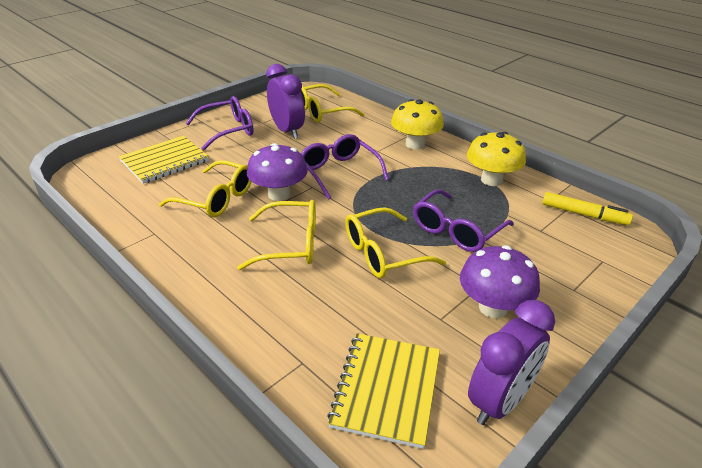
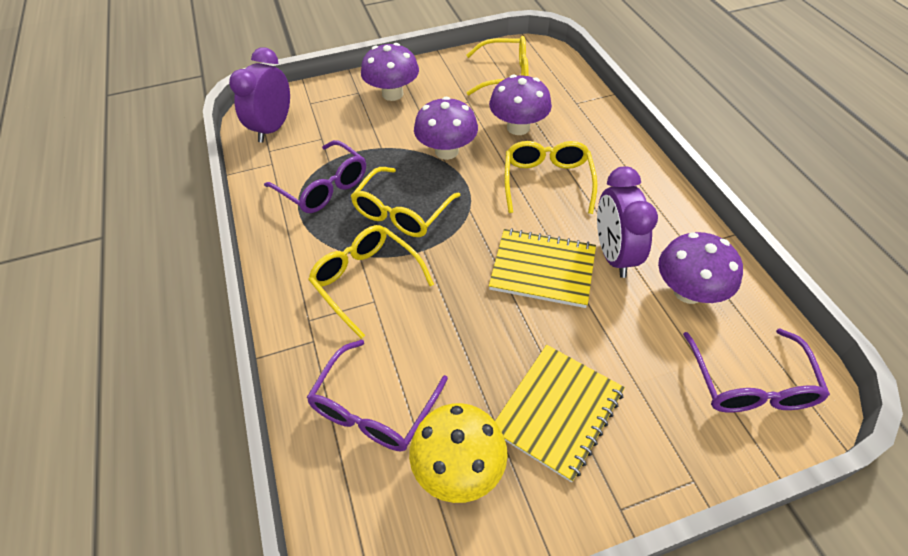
purple mushroom: [247,143,308,201] [460,245,540,318] = 2 -> [361,43,419,101] [414,97,478,160] [489,74,552,135] [658,232,743,304] = 4
yellow marker: [542,192,633,225] = 1 -> none = 0
yellow mushroom: [391,99,444,149] [467,132,526,186] = 2 -> [409,403,508,503] = 1

